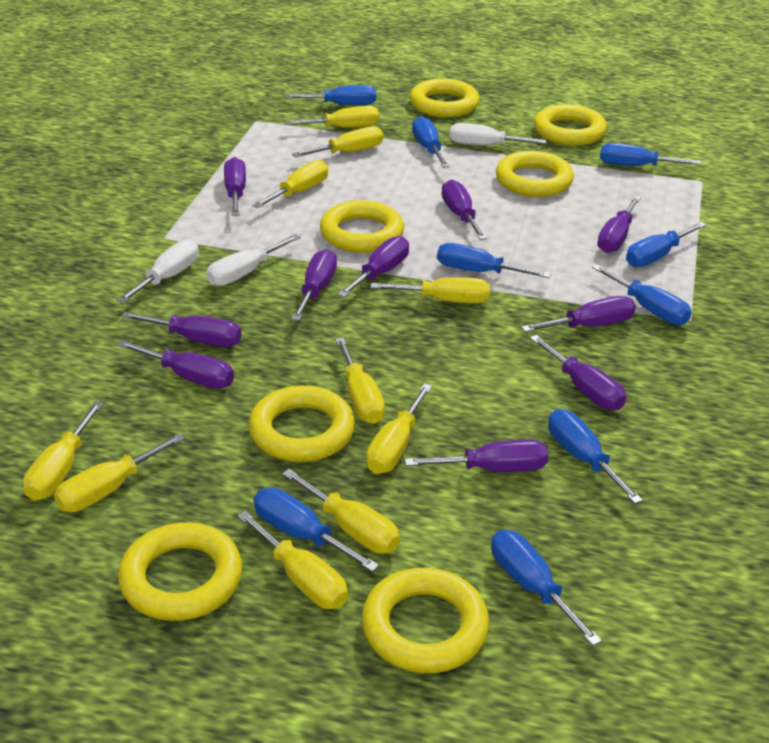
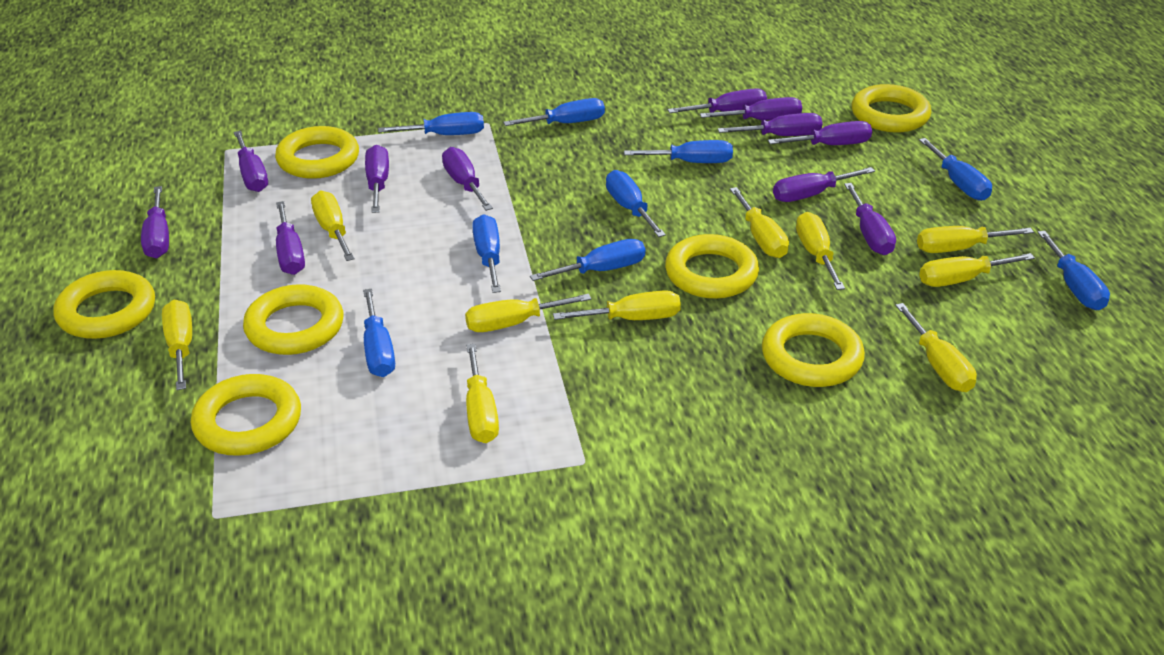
purple screwdriver: [117,340,234,389] [121,312,242,347] [224,157,246,216] [291,249,337,321] [338,236,409,297] [405,439,549,472] [442,179,487,240] [521,296,636,332] [530,335,626,410] [597,196,641,253] = 10 -> [141,186,169,258] [234,131,268,192] [276,201,305,275] [365,145,389,213] [442,147,493,211] [668,88,767,113] [700,97,802,120] [718,113,822,136] [768,121,872,145] [773,167,875,202] [844,183,896,255] = 11
white screwdriver: [117,239,198,303] [206,234,301,286] [450,123,547,146] = 3 -> none = 0

